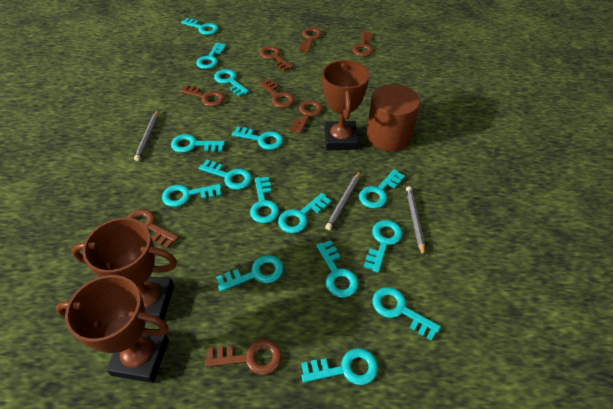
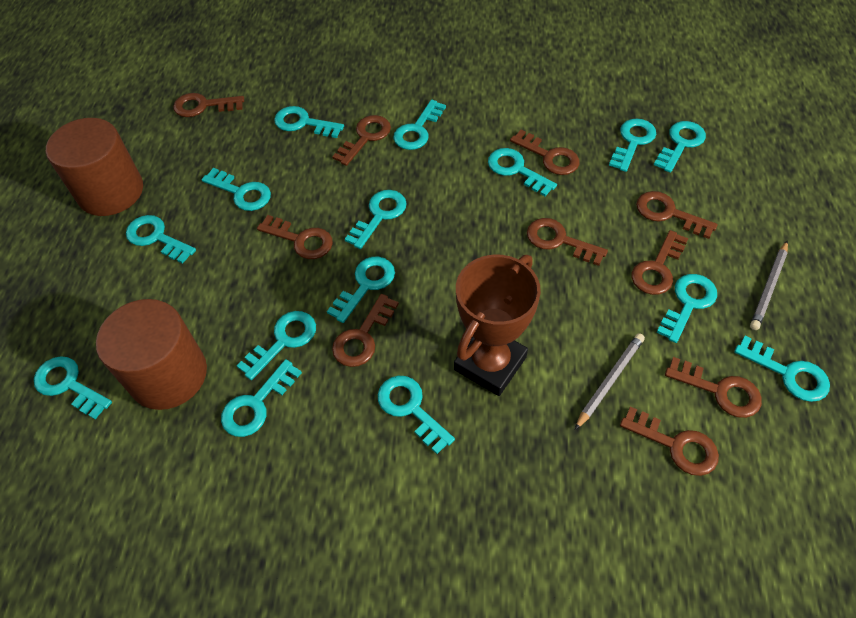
brown cylinder: [367,84,420,152] = 1 -> [46,118,143,216] [96,299,207,410] = 2
brown key: [126,209,179,249] [180,85,225,107] [205,339,282,375] [259,46,293,71] [259,79,295,108] [289,100,323,134] [299,28,322,52] [352,31,373,57] = 8 -> [173,93,244,117] [257,215,333,259] [332,115,391,166] [332,294,399,367] [510,129,579,175] [527,218,608,266] [620,407,719,476] [631,230,689,295] [636,191,718,239] [665,357,762,418] = 10
brown trophy: [56,275,169,383] [71,218,177,320] [322,60,370,150] = 3 -> [454,255,541,396] = 1
grey pencil: [134,110,159,161] [325,172,360,230] [406,186,425,256] = 3 -> [575,333,645,430] [750,241,788,330] = 2

